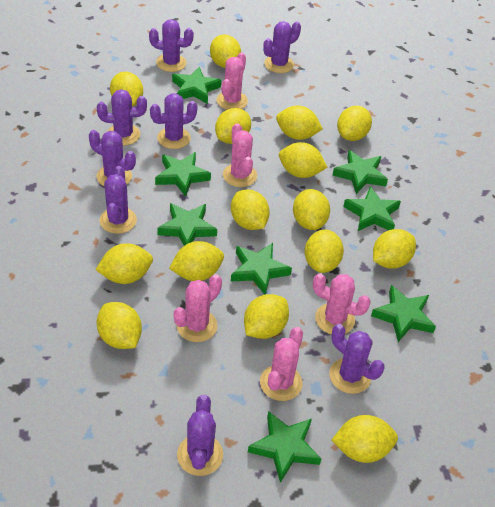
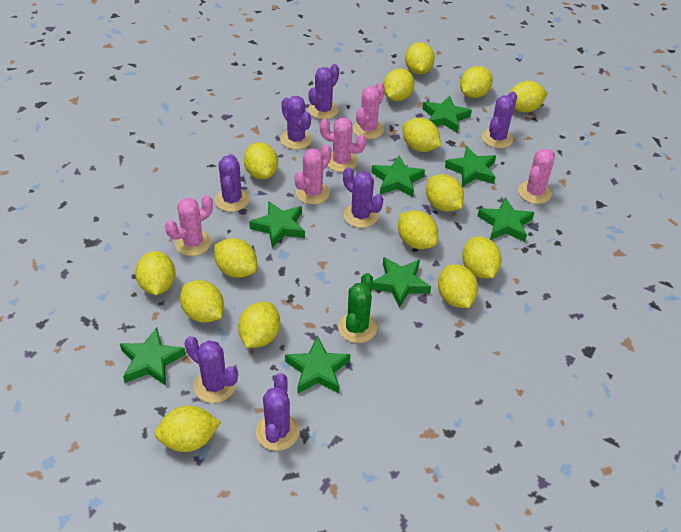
green cactus: none = 0 -> [338,273,377,343] = 1
purple cactus: [89,130,136,186] [97,89,147,146] [100,166,137,234] [149,19,194,72] [150,93,197,149] [177,395,223,476] [263,21,301,73] [329,324,384,394] = 8 -> [185,336,238,403] [215,154,249,212] [256,373,299,451] [280,96,312,150] [308,64,339,119] [343,167,383,228] [482,92,517,148] = 7

